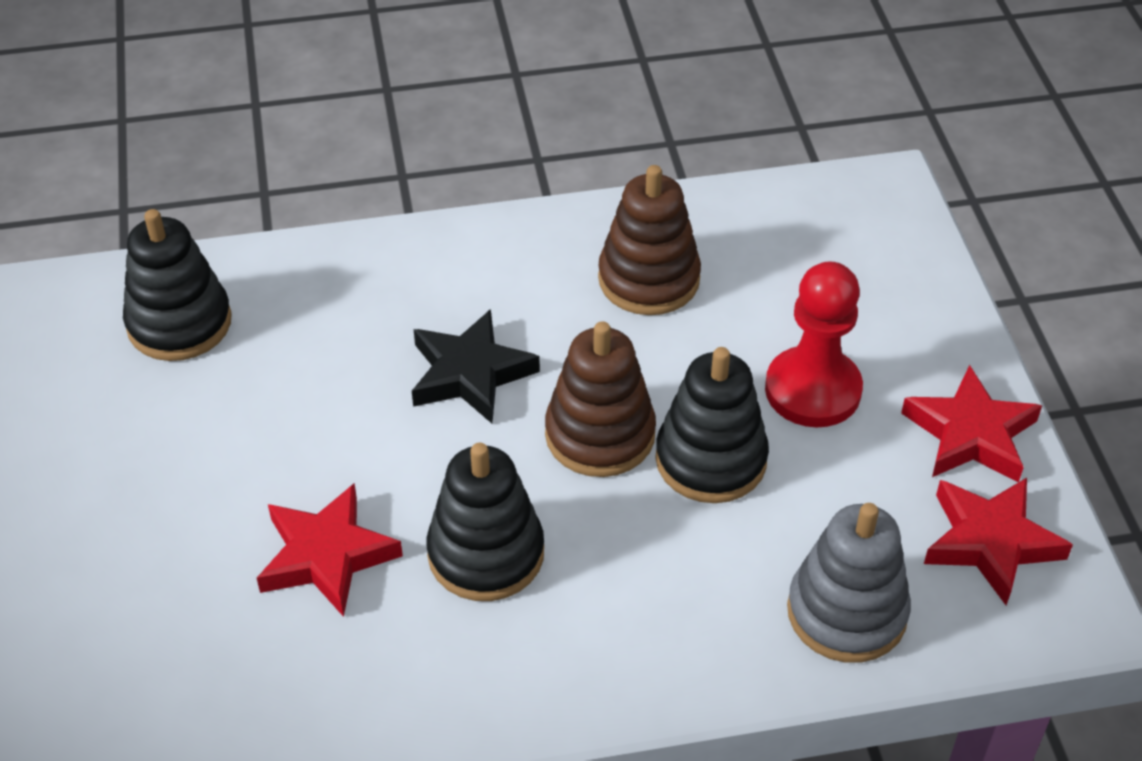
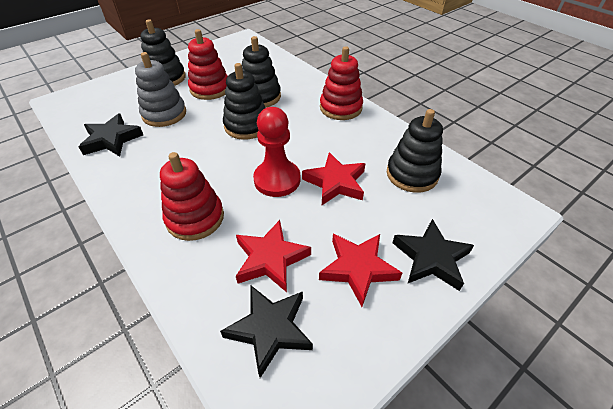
black stacking toy: [123,209,232,361] [426,443,544,601] [655,347,769,503] = 3 -> [140,19,186,86] [223,63,265,140] [242,36,281,108] [387,109,443,193] = 4
black star: [412,309,540,423] = 1 -> [79,113,143,157] [220,286,313,378] [392,219,474,291] = 3
brown stacking toy: [545,321,656,477] [598,165,701,315] = 2 -> none = 0
red stacking toy: none = 0 -> [160,152,224,241] [188,29,228,100] [320,46,363,120] = 3

